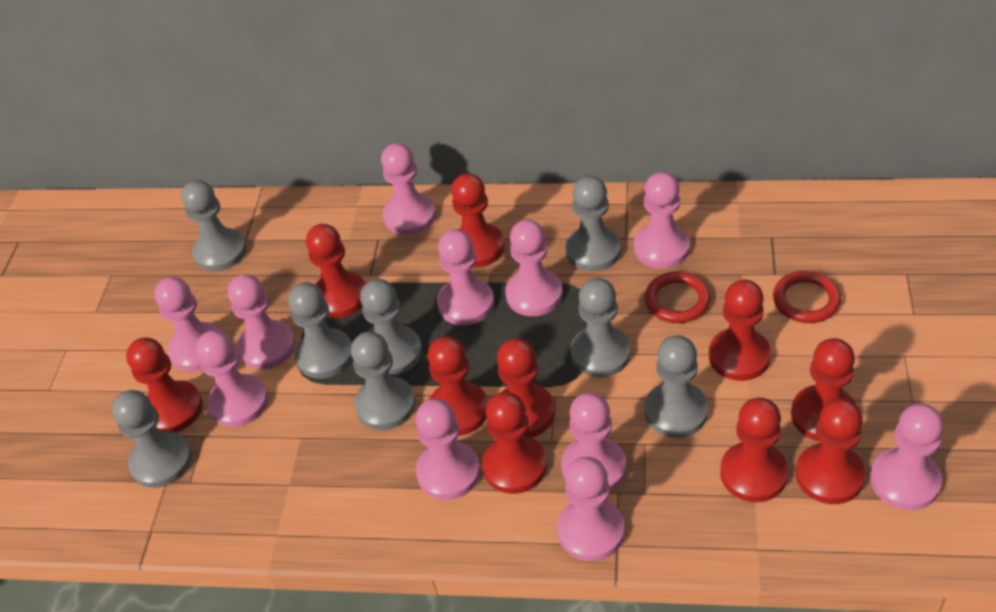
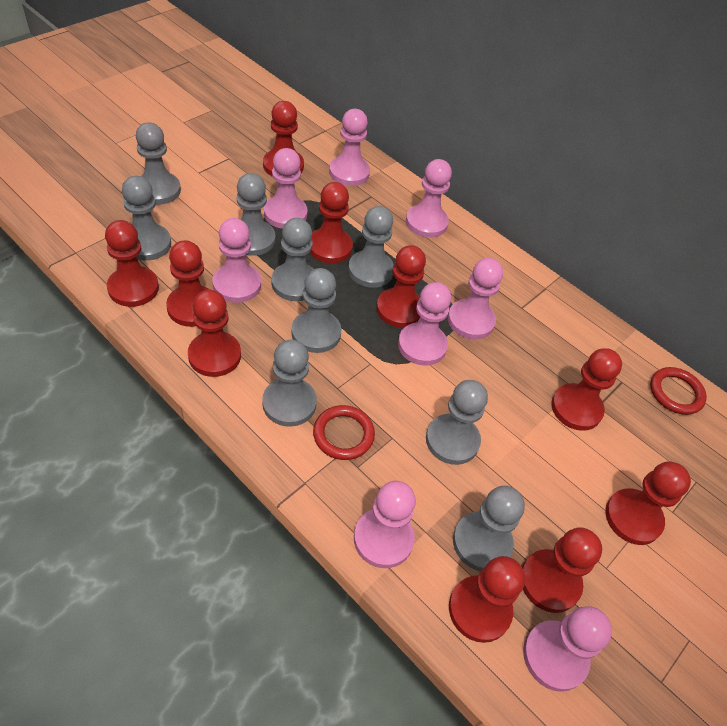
grey pawn: [112,390,192,488] [181,180,247,272] [288,282,352,379] [351,332,416,430] [360,279,422,376] [565,176,621,272] [570,278,631,377] [644,335,708,438] = 8 -> [122,176,171,261] [136,122,181,205] [237,173,275,256] [262,340,317,427] [272,218,314,301] [291,268,341,353] [348,206,394,288] [426,380,488,465] [453,486,525,571] = 9
pink pawn: [154,277,221,372] [196,330,268,427] [228,274,296,370] [381,143,436,235] [415,399,480,500] [437,229,494,326] [505,220,563,316] [557,457,625,561] [561,393,626,491] [634,172,690,268] [870,404,944,510] = 11 -> [213,218,261,303] [264,148,307,229] [329,109,370,186] [354,481,416,568] [398,282,451,366] [406,159,452,238] [448,258,503,340] [523,606,612,692] = 8

